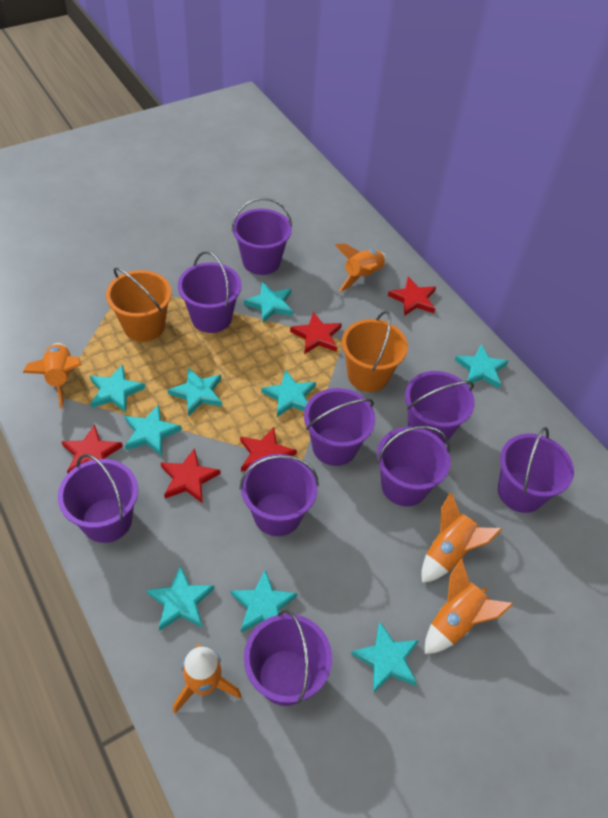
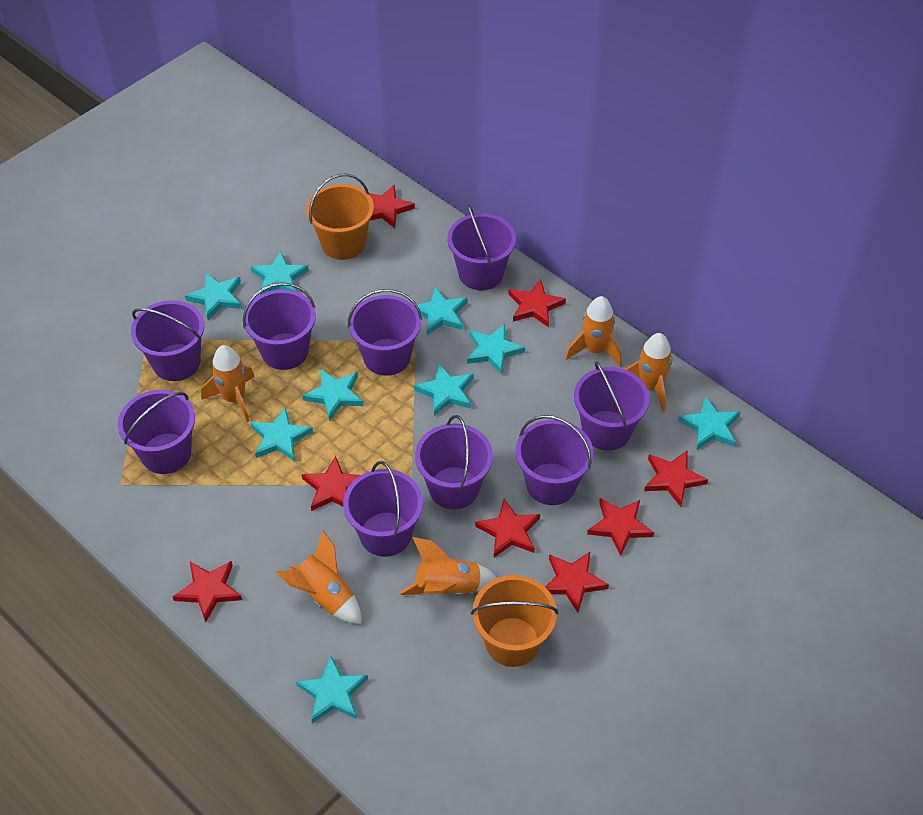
red star: [61,424,123,473] [161,448,221,503] [240,427,297,472] [290,312,342,354] [388,277,436,316] = 5 -> [172,561,242,622] [302,456,361,511] [369,185,415,228] [475,499,540,558] [508,279,566,327] [545,552,609,613] [587,498,654,556] [644,450,708,507] = 8

